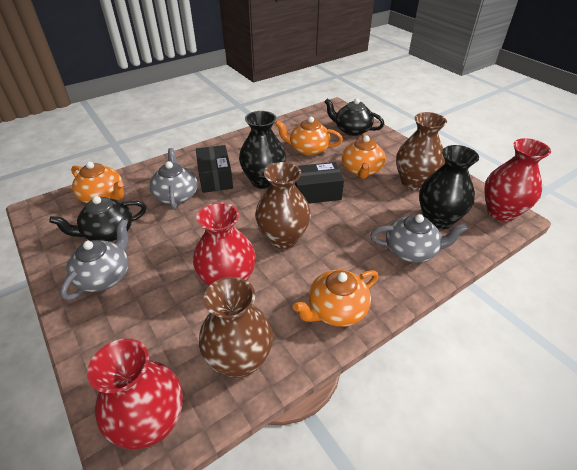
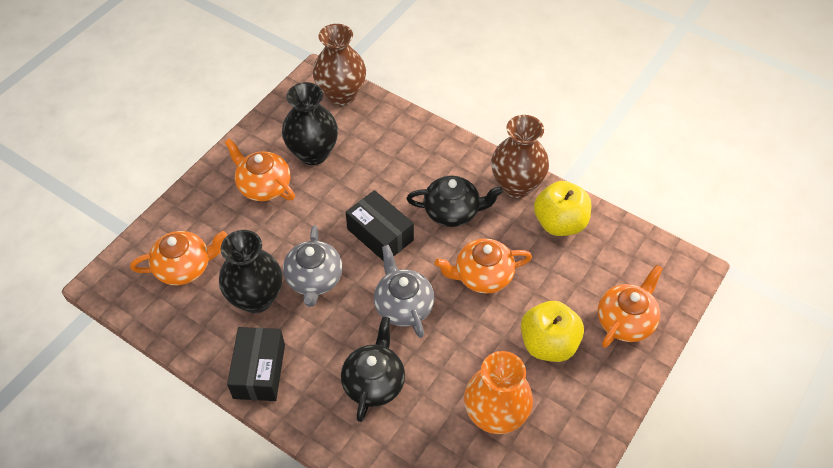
brown vase: [199,277,273,379] [255,162,311,249] [396,112,447,191] = 3 -> [313,24,366,106] [491,115,549,198] = 2
grey teapot: [60,219,129,301] [149,148,198,210] [370,214,467,263] = 3 -> [283,225,343,307] [374,245,435,338] = 2
orange vase: none = 0 -> [464,351,533,434] = 1
red vase: [87,339,183,449] [193,202,256,286] [484,138,551,222] = 3 -> none = 0
yellow apple: none = 0 -> [521,301,584,362] [534,181,591,236] = 2

